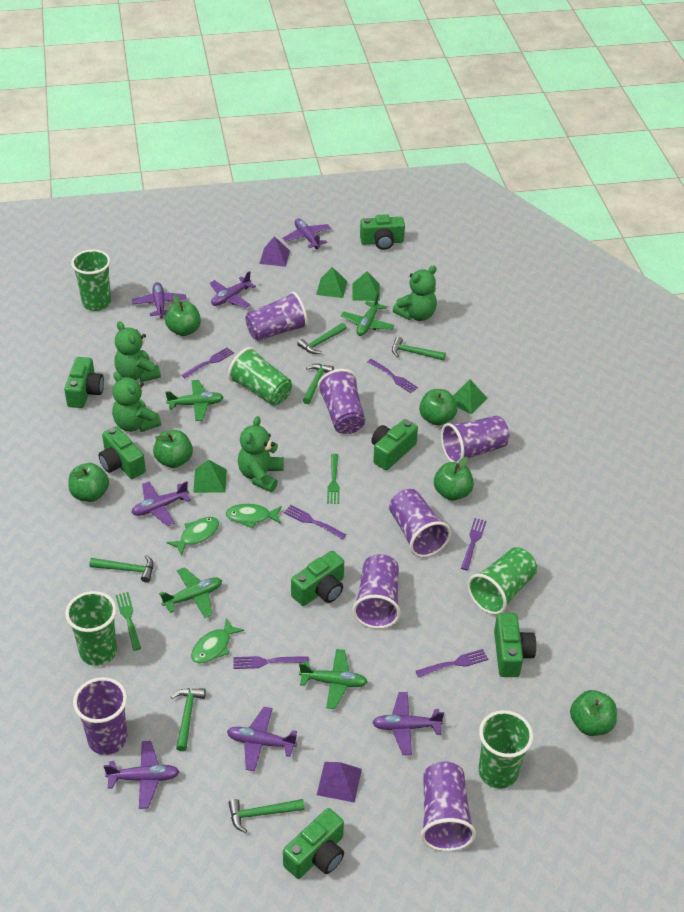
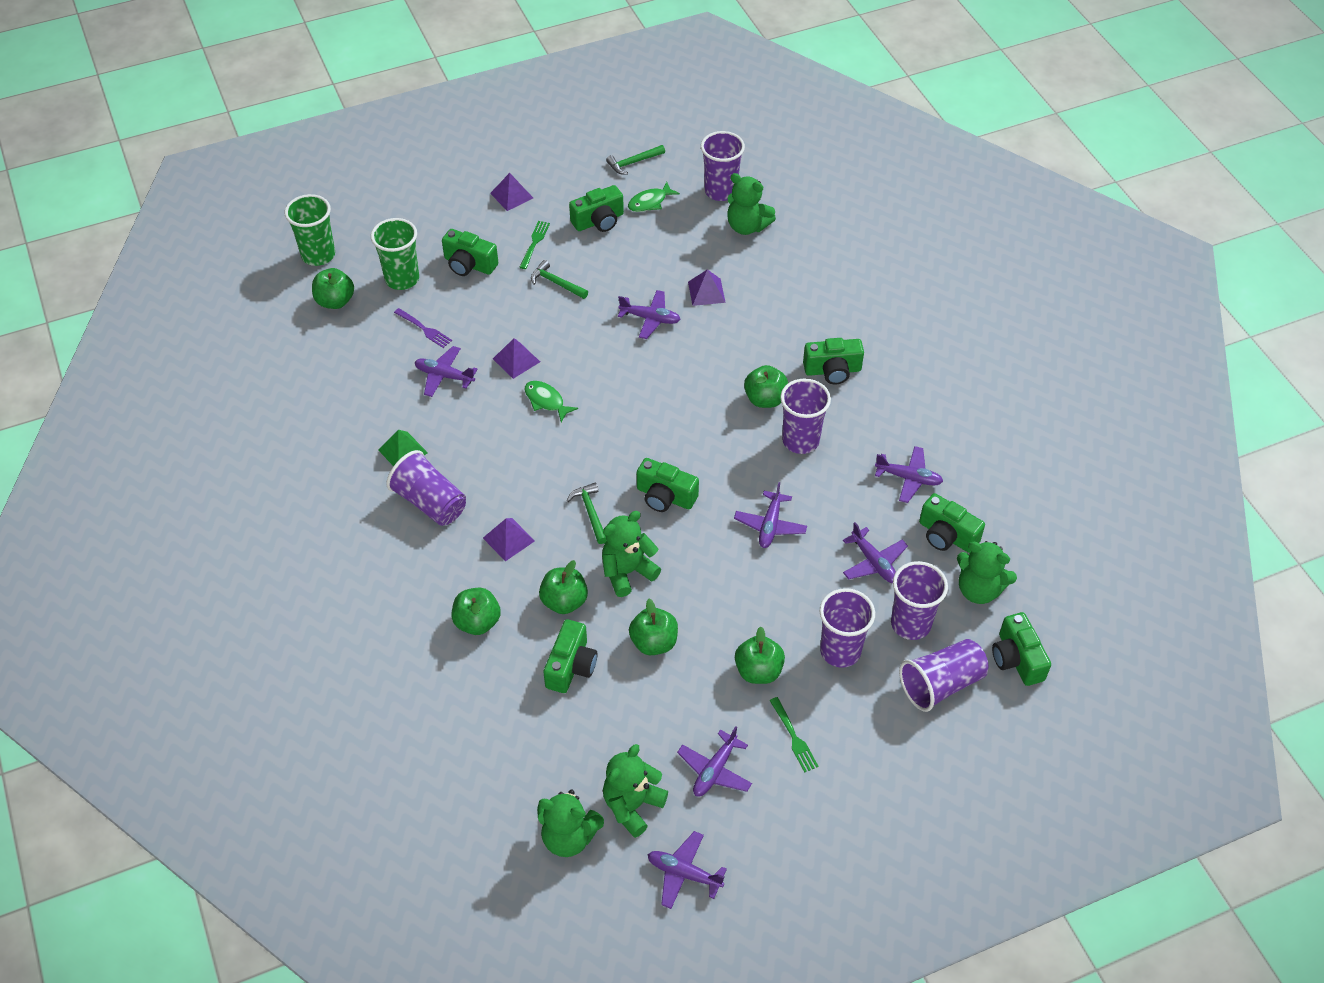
green cup: [65,591,117,666] [71,249,111,311] [228,347,292,406] [467,547,537,615] [479,710,533,789] = 5 -> [285,194,335,266] [371,218,419,290] = 2
green fish: [167,517,219,556] [191,618,244,663] [226,504,282,529] = 3 -> [525,381,578,422] [628,182,680,212] = 2
green hammer: [89,555,154,583] [171,688,206,751] [229,799,305,833] [297,323,347,354] [303,364,334,404] [392,336,446,361] = 6 -> [531,260,588,299] [567,483,607,544] [606,145,665,175] = 3
green plane: [159,567,222,618] [165,380,224,421] [299,649,368,709] [341,293,395,336] = 4 -> none = 0
green pyramid: [193,460,227,493] [316,267,347,298] [352,271,380,301] [453,379,488,414] = 4 -> [378,430,428,466] = 1
green teddy bear: [112,372,161,432] [114,321,161,382] [238,416,284,492] [393,265,437,321] = 4 -> [537,790,604,857] [602,511,661,597] [603,744,668,838] [727,173,776,235] [957,541,1017,604] = 5
purple cup: [73,677,127,755] [245,292,308,341] [317,369,365,434] [352,554,401,629] [389,489,451,557] [421,762,476,851] [441,416,509,462] = 7 -> [386,450,466,526] [701,131,745,201] [780,379,831,454] [820,588,875,668] [891,561,948,640] [899,639,988,712] = 6
purple fork: [181,347,234,378] [234,656,309,669] [284,505,346,539] [367,359,418,393] [416,649,488,677] [461,518,487,570] = 6 -> [394,308,452,348] = 1
purple pyramid: [259,236,290,267] [317,762,362,803] = 2 -> [483,518,535,561] [490,173,533,211] [493,338,540,379] [688,269,726,306] = 4

